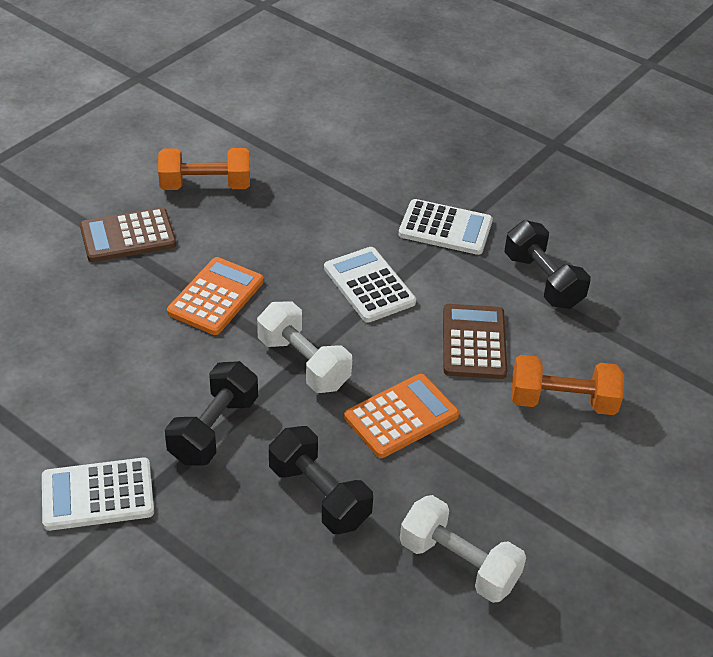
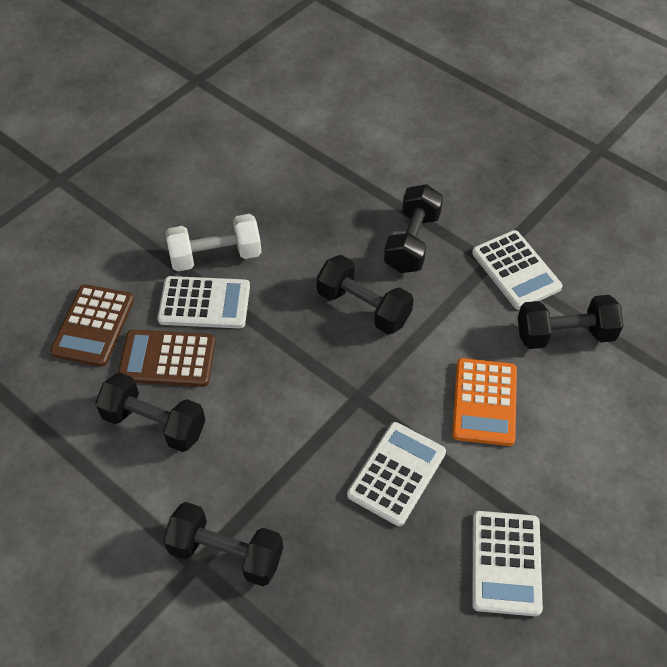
black dumbbell: [165,361,258,466] [269,426,373,534] [504,220,591,309] = 3 -> [95,372,205,452] [163,502,283,586] [317,255,414,334] [384,184,443,273] [518,295,623,349] = 5
orange calculator: [167,257,264,335] [344,374,459,458] = 2 -> [452,358,517,446] = 1
orange dumbbell: [158,148,250,190] [511,355,624,415] = 2 -> none = 0
white calculator: [42,458,154,531] [324,247,416,323] [398,199,493,255] = 3 -> [158,276,250,329] [347,422,446,526] [472,230,562,310] [472,511,543,616] = 4
white dumbbell: [257,301,352,393] [400,495,526,603] = 2 -> [165,214,262,272] = 1

